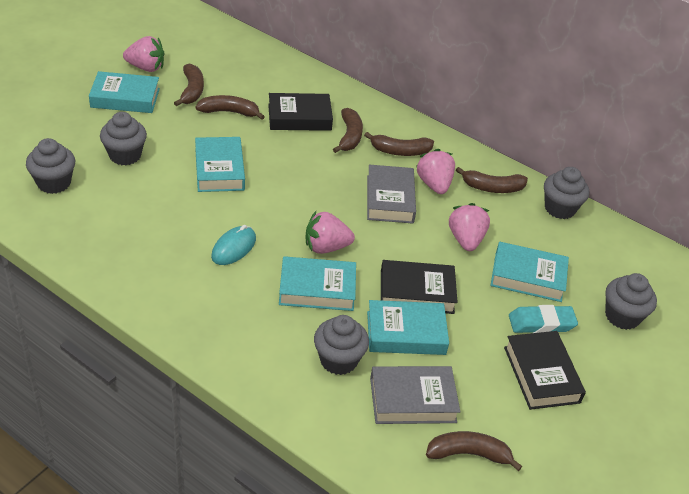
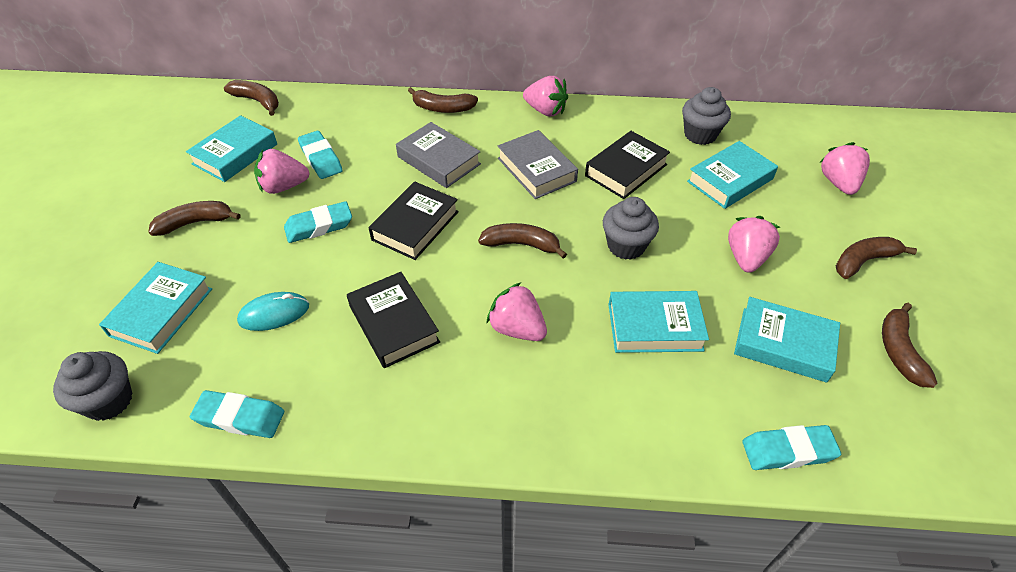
grey cupcake: [26,138,75,194] [100,112,147,165] [314,315,369,375] [544,167,589,219] [605,273,657,330] = 5 -> [53,351,133,421] [603,197,659,260] [682,87,731,145] = 3
pink strawberry: [123,36,164,72] [305,211,355,254] [416,149,455,194] [449,203,490,251] = 4 -> [254,149,310,194] [487,282,547,341] [523,76,568,117] [728,216,780,273] [819,142,870,195] = 5
turquoise eraser: [509,305,578,333] = 1 -> [190,390,284,438] [284,201,352,243] [298,131,343,179] [742,425,841,470] = 4

